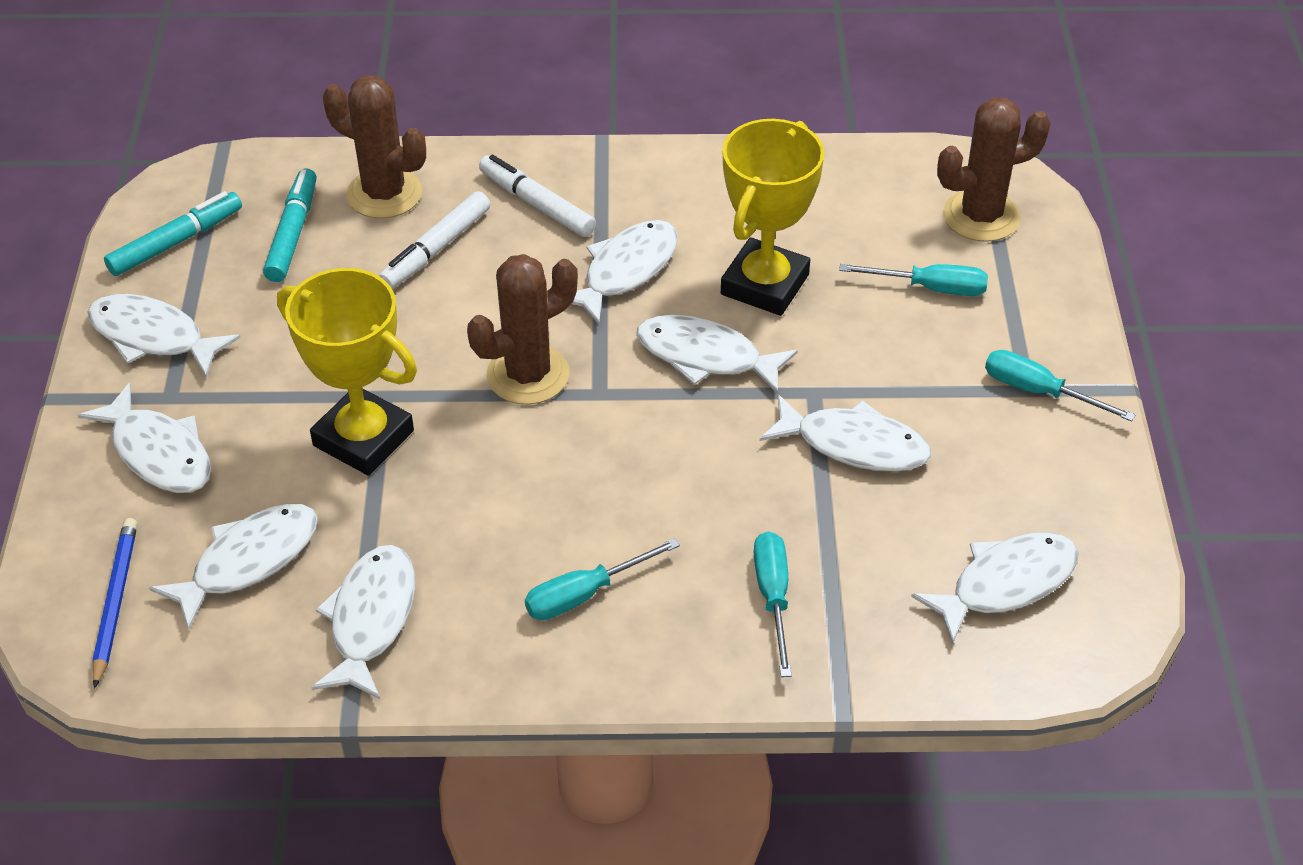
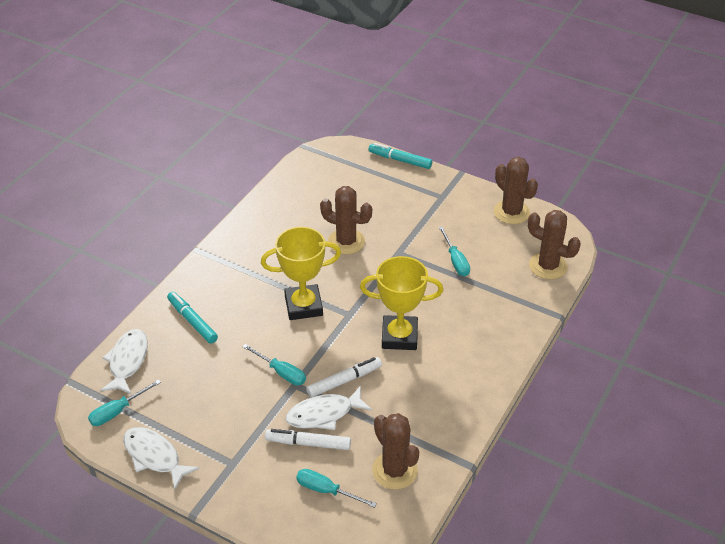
blue pencil: [92,518,137,689] = 1 -> none = 0
brown cactus: [323,75,426,219] [467,254,578,404] [937,97,1051,242] = 3 -> [320,186,372,254] [372,413,419,490] [494,157,538,224] [528,210,581,279] = 4
white fish: [78,383,211,493] [88,294,241,377] [149,504,318,629] [311,545,415,699] [571,220,678,324] [636,315,798,394] [760,394,931,472] [911,532,1078,645] = 8 -> [100,329,148,394] [123,427,199,490] [286,386,372,430] = 3

